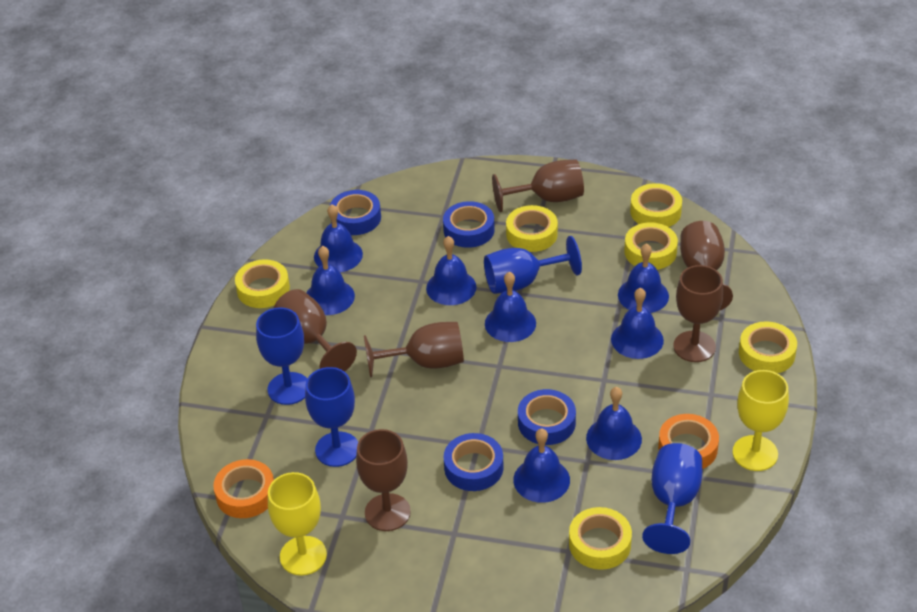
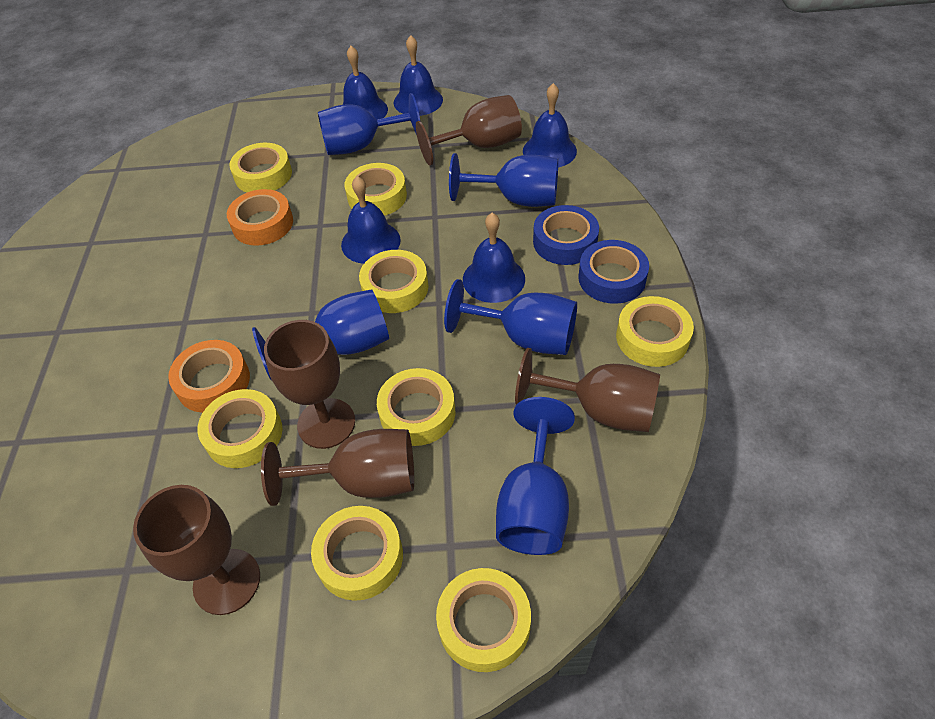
blue bell: [307,246,355,315] [314,204,363,272] [426,236,476,305] [485,272,536,342] [513,429,570,503] [586,387,642,460] [611,288,664,359] [618,243,669,313] = 8 -> [341,176,401,264] [342,46,388,119] [394,35,443,116] [463,213,525,303] [523,83,577,167] = 5
blue goblet: [256,307,307,405] [305,367,358,467] [484,236,582,294] [642,443,702,554] = 4 -> [252,289,389,381] [318,93,420,155] [444,279,577,355] [449,153,558,207] [496,397,575,555] = 5
blue tape: [330,190,381,235] [443,201,495,248] [444,433,503,491] [518,389,576,445] = 4 -> [533,205,599,265] [579,240,649,304] = 2
brown goblet: [274,289,357,371] [356,429,411,531] [364,322,464,378] [492,159,584,212] [673,265,724,362] [680,221,733,310] = 6 -> [133,485,260,615] [261,429,414,506] [264,320,355,449] [416,95,522,166] [515,348,660,432] = 5
yellow goblet: [268,472,327,576] [732,370,789,471] = 2 -> none = 0
yellow tape: [235,259,290,308] [506,205,558,252] [569,507,632,570] [624,222,678,270] [630,183,682,227] [739,321,797,373] = 6 -> [198,389,282,468] [229,143,292,192] [311,506,403,601] [345,163,407,216] [359,250,428,313] [377,368,456,446] [436,568,531,672] [616,296,694,367] = 8

